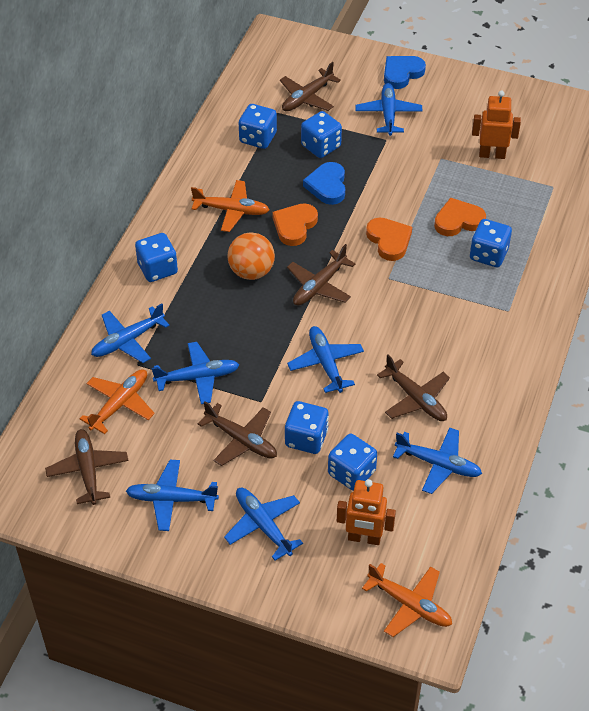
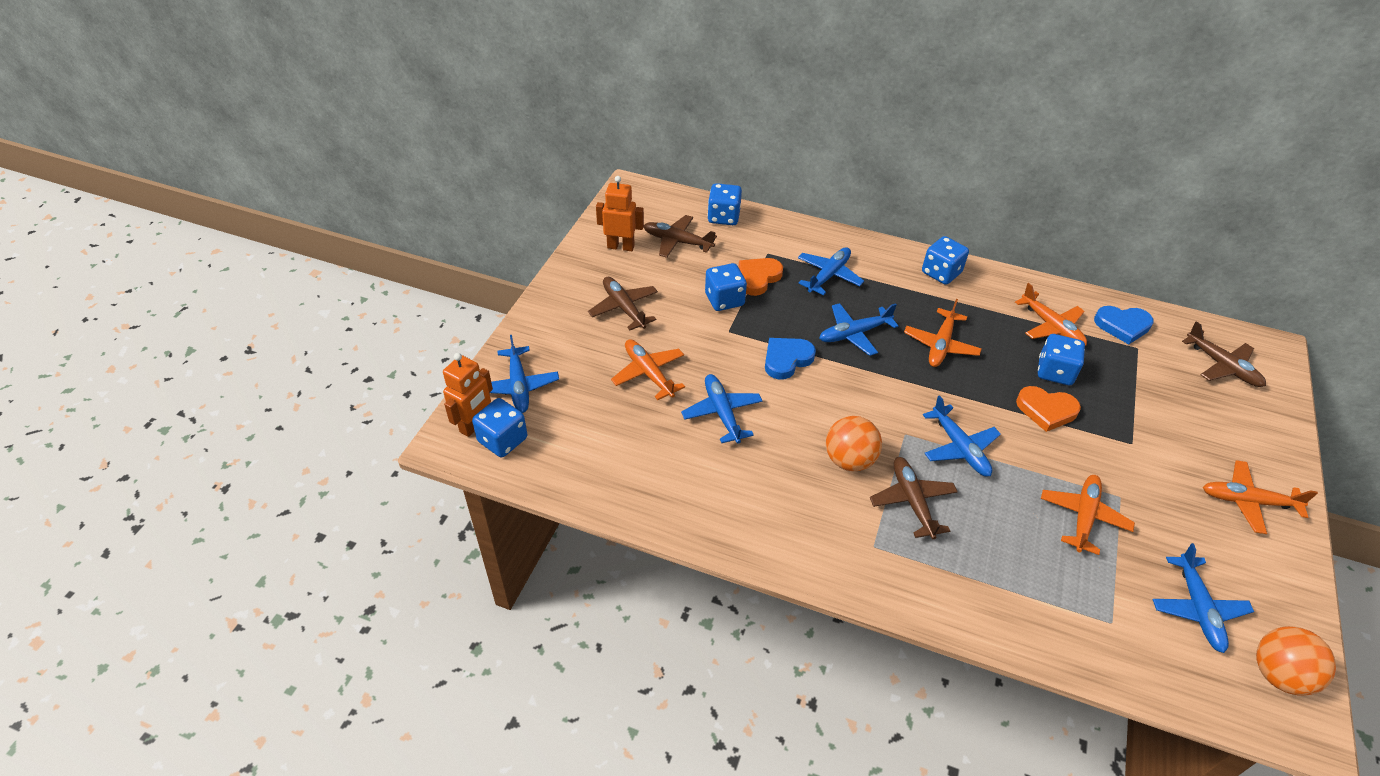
blue dice: [135,233,178,282] [239,104,277,149] [285,401,329,454] [301,111,342,158] [328,434,377,491] [470,219,512,267] = 6 -> [472,398,527,457] [705,263,747,311] [708,183,742,225] [922,236,969,285] [1038,334,1085,385] = 5
blue plane: [91,303,170,363] [126,460,219,531] [152,342,239,404] [224,488,303,561] [287,326,364,393] [355,83,423,136] [393,427,482,494] = 7 -> [490,335,559,413] [681,374,762,444] [798,247,864,295] [819,303,899,356] [923,395,1001,476] [1152,543,1254,653] = 6
brown plane: [45,429,129,505] [198,401,277,466] [280,62,341,111] [287,244,355,306] [377,355,450,421] = 5 -> [588,277,658,330] [644,215,717,258] [870,457,958,539] [1182,321,1266,387] = 4
orange ball: [228,232,275,280] = 1 -> [826,416,882,471] [1256,626,1336,696] = 2
orange heart: [272,203,318,246] [366,217,412,261] [434,198,486,236] = 3 -> [739,258,783,296] [1016,386,1081,432] = 2
orange plane: [80,369,155,434] [191,180,269,232] [362,563,452,637] = 3 -> [611,339,685,400] [904,299,982,367] [1015,283,1087,346] [1041,475,1135,555] [1203,460,1318,534] = 5

